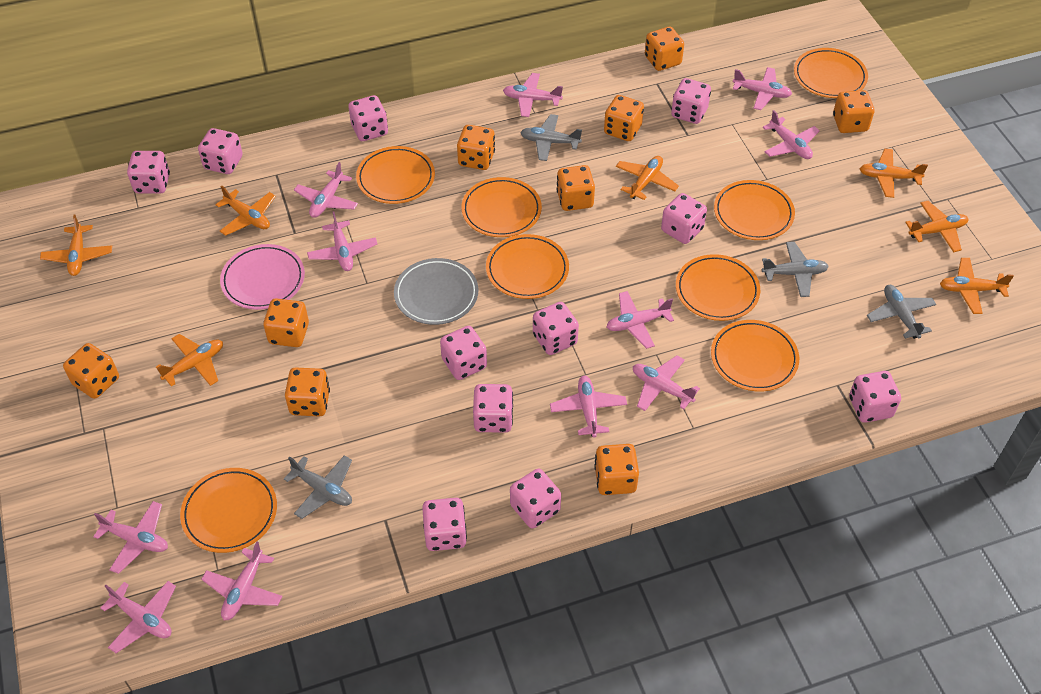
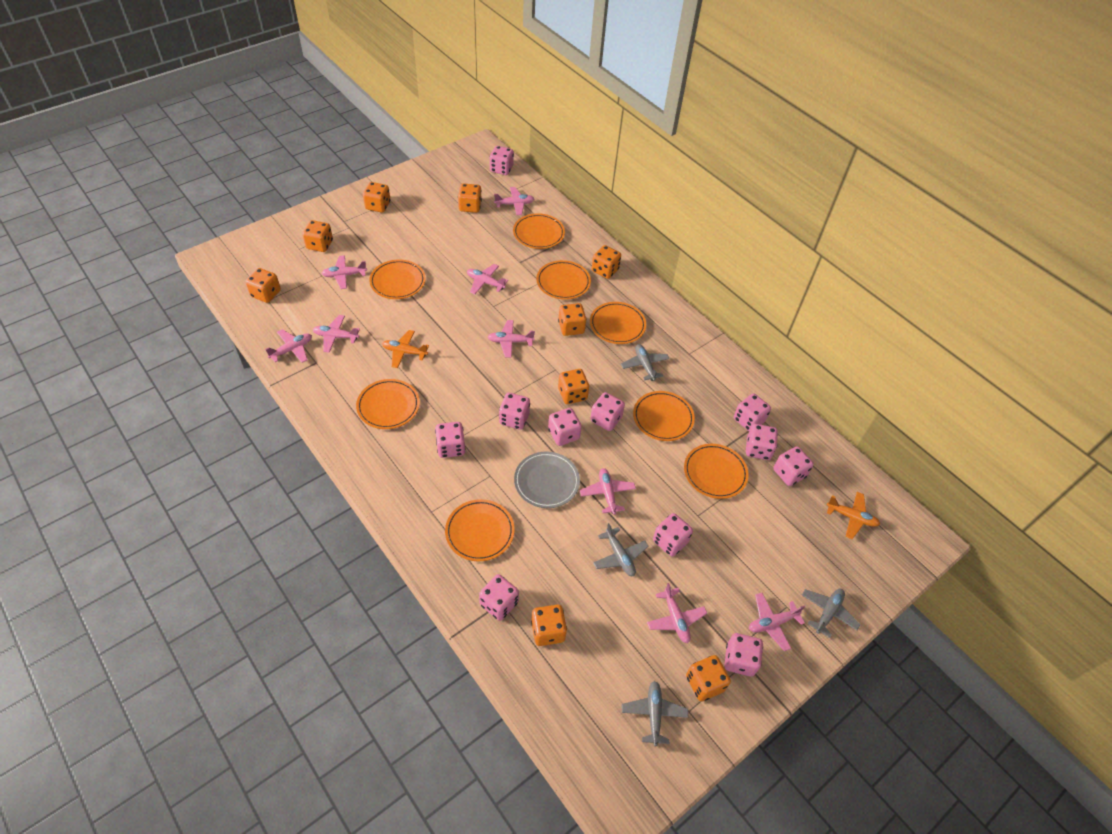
orange plane: [40,215,112,276] [156,334,223,387] [216,185,276,236] [616,156,679,200] [860,149,928,198] [905,201,968,252] [940,258,1014,314] = 7 -> [382,330,429,368] [827,492,880,539] = 2
pink plane: [93,501,168,574] [100,581,176,653] [201,542,282,620] [294,162,358,218] [307,211,377,271] [503,73,563,117] [550,376,627,438] [607,291,674,349] [633,356,700,411] [733,67,792,110] [763,110,820,159] = 11 -> [265,329,312,363] [313,315,360,353] [321,255,367,289] [467,264,508,294] [488,320,535,358] [494,187,534,215] [580,468,636,515] [647,583,707,643] [749,593,805,651] = 9
pink plate: [220,244,305,310] = 1 -> none = 0

